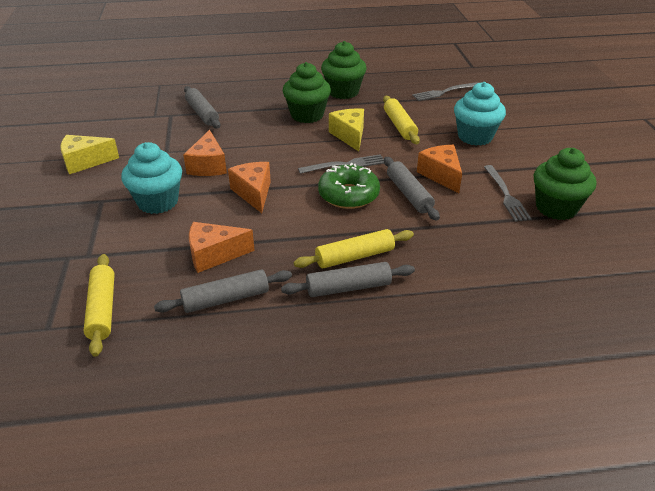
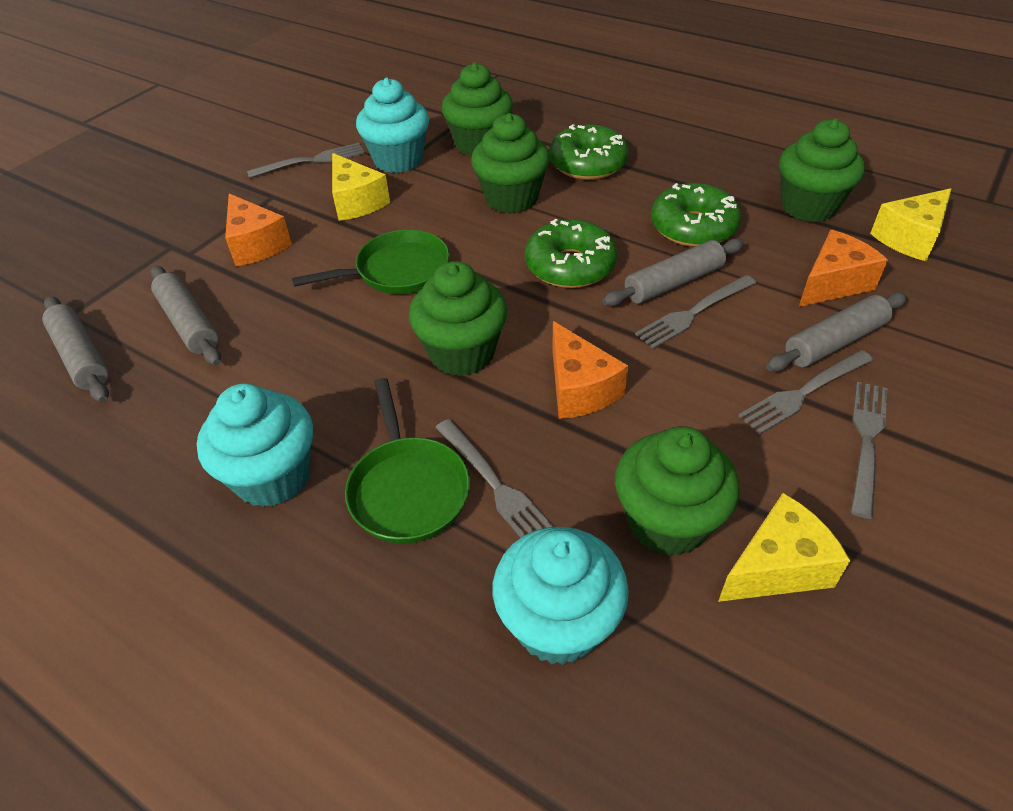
green cupcake: [283,62,331,123] [321,41,366,99] [534,148,596,220] = 3 -> [409,261,507,376] [441,63,513,156] [471,113,550,213] [615,426,740,556] [779,119,865,222] = 5
green donut: [318,163,380,209] = 1 -> [525,219,617,288] [549,124,629,180] [651,183,741,247] = 3
green pan: none = 0 -> [292,230,450,294] [345,378,470,544] = 2
grey fork: [298,154,384,174] [412,82,478,101] [484,165,532,222] = 3 -> [247,143,365,178] [435,419,553,538] [635,275,756,349] [738,350,873,435] [851,382,888,519] = 5
orange cheese: [183,130,227,176] [189,222,255,273] [228,162,271,213] [417,145,462,193] = 4 -> [225,194,292,266] [552,321,628,419] [799,230,888,307] = 3
turquoise cupcake: [121,142,182,214] [454,82,506,146] = 2 -> [197,384,313,507] [356,78,429,173] [493,527,629,665] = 3
yellow cheese: [60,135,119,174] [329,109,364,152] = 2 -> [332,153,390,221] [718,493,850,602] [870,188,951,261] = 3
yellow rolling pin: [83,254,115,357] [294,229,414,268] [383,96,420,144] = 3 -> none = 0

